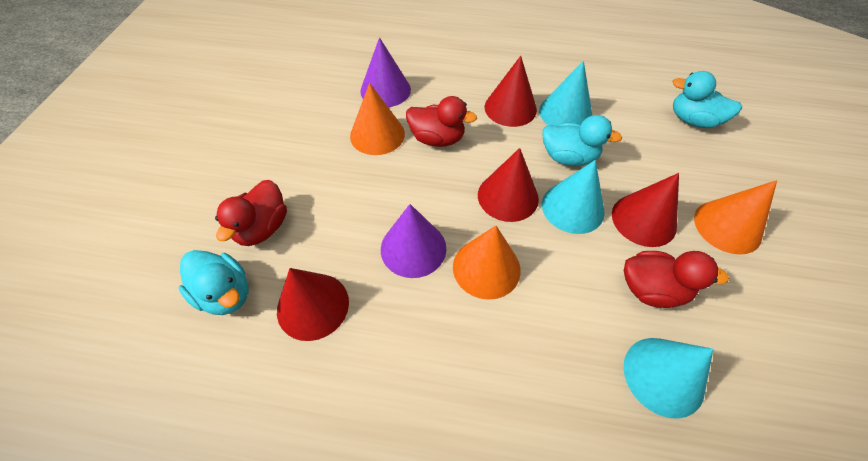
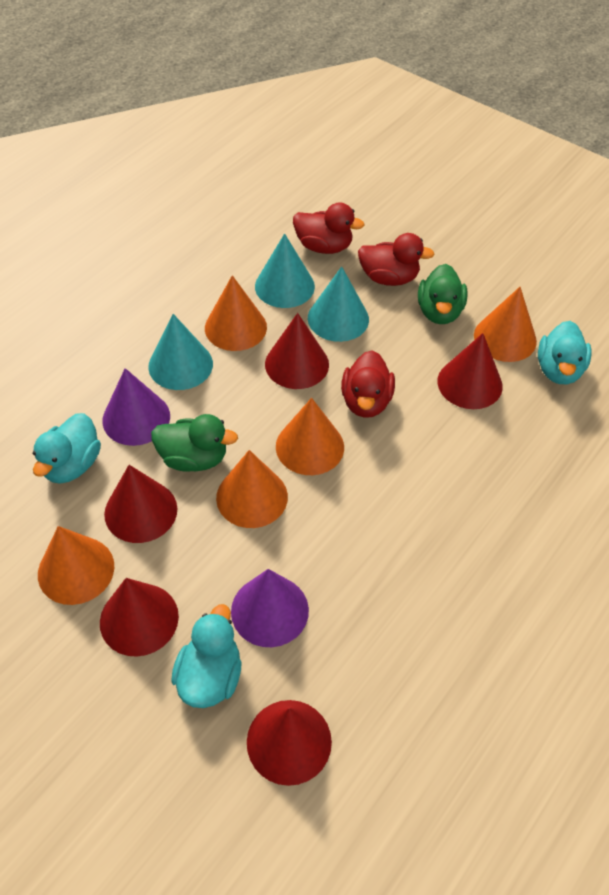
green duck: none = 0 -> [151,414,238,472] [418,264,468,324] = 2
orange cone: [350,83,405,155] [453,226,521,300] [694,180,777,255] = 3 -> [38,526,114,605] [205,275,267,351] [216,450,288,528] [276,398,344,475] [474,287,537,362] = 5
red cone: [277,268,349,341] [478,148,539,222] [485,56,537,127] [612,173,679,247] = 4 -> [100,578,179,657] [104,465,177,543] [247,700,332,786] [265,313,329,389] [437,333,503,409] = 5

